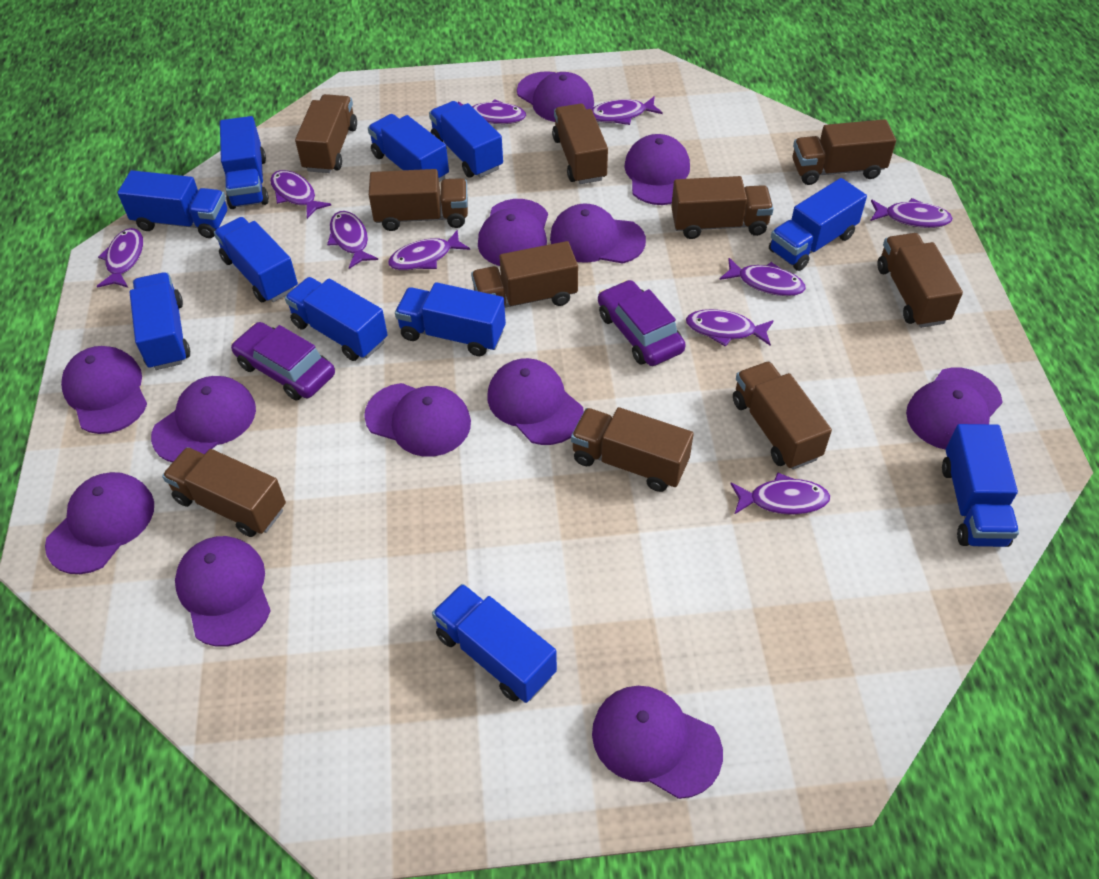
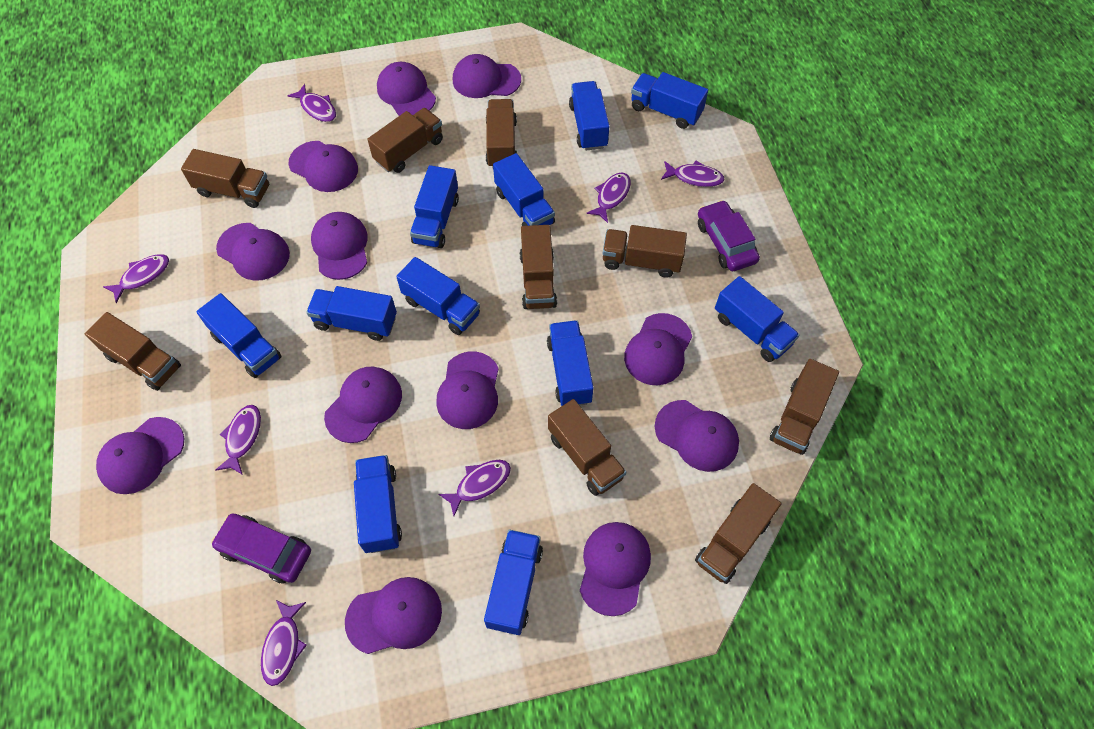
brown truck: [162,447,286,537] [295,94,357,173] [369,169,468,231] [471,241,578,308] [552,104,608,184] [571,407,694,492] [671,176,774,239] [733,361,832,470] [793,119,896,185] [877,233,963,328] = 10 -> [85,312,181,391] [181,149,269,208] [368,108,443,173] [486,99,517,168] [520,225,557,309] [548,399,626,496] [603,225,687,278] [695,483,781,584] [770,359,839,455] = 9
purple fish: [97,228,143,288] [270,170,331,219] [327,211,378,269] [388,230,470,270] [458,99,526,124] [592,96,663,125] [686,309,774,347] [720,258,806,296] [730,472,830,515] [870,198,953,228] = 10 -> [103,254,169,303] [216,405,261,475] [261,600,307,686] [287,84,336,122] [438,460,511,516] [586,172,631,223] [661,161,725,187] = 7

